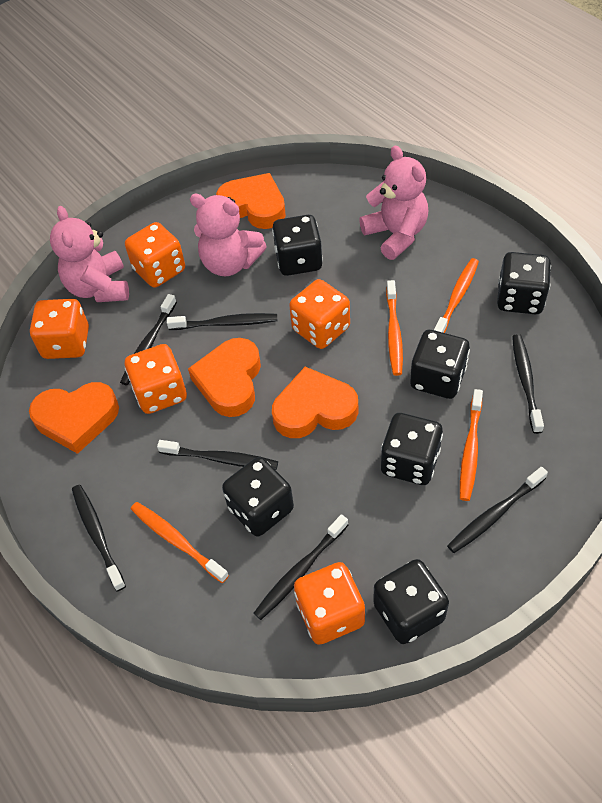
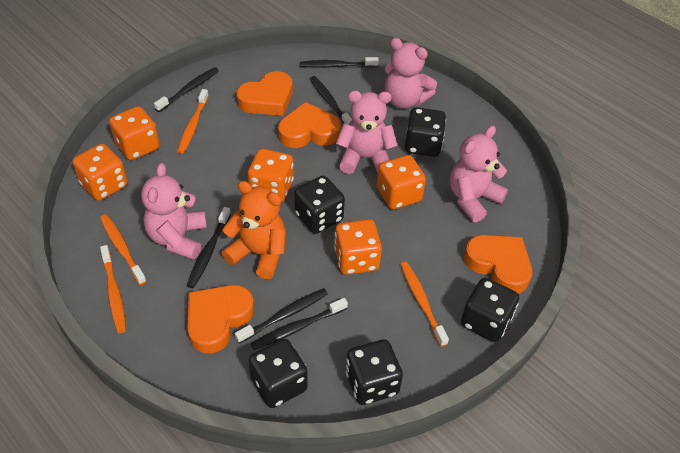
black dice: [222,457,294,537] [272,215,323,276] [373,559,449,644] [381,413,443,485] [410,330,470,399] [497,252,551,314] = 6 -> [249,339,308,408] [294,176,345,234] [345,339,403,405] [405,107,446,157] [461,278,519,342] = 5
black toothbrush: [72,485,126,591] [120,294,177,385] [157,440,278,470] [167,313,277,330] [253,514,348,620] [447,467,548,553] [512,334,544,434] = 7 -> [154,67,219,112] [186,207,231,288] [235,288,328,344] [250,298,348,350] [300,57,379,68] [310,76,352,125] = 6
orange teddy bear: none = 0 -> [222,181,285,279] = 1
pink teddy bear: [50,206,129,302] [190,194,267,277] [359,146,428,260] = 3 -> [141,163,207,260] [336,91,398,174] [385,38,437,109] [450,126,508,222] = 4

